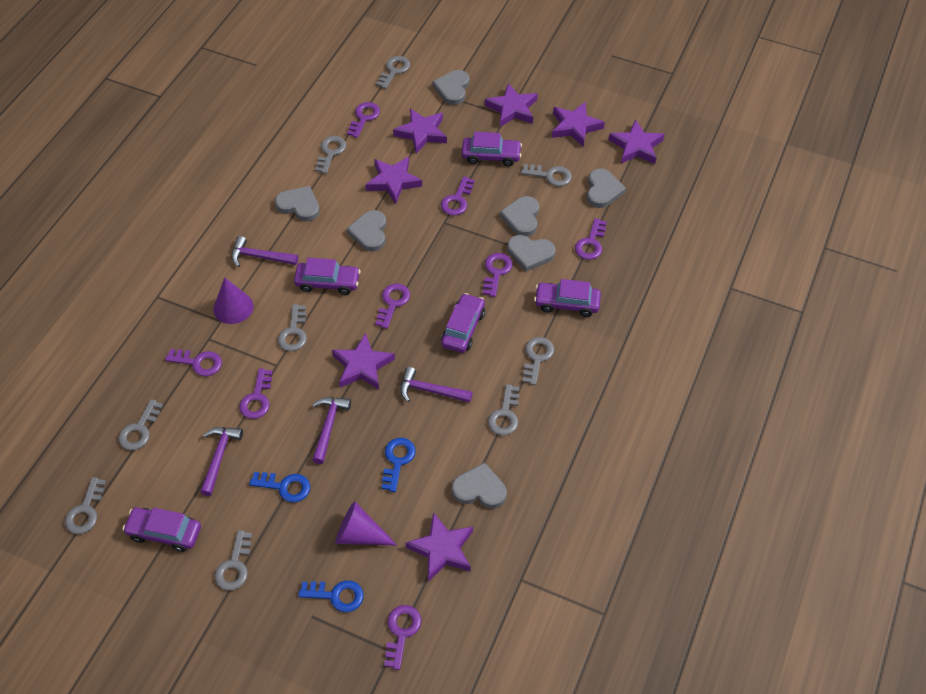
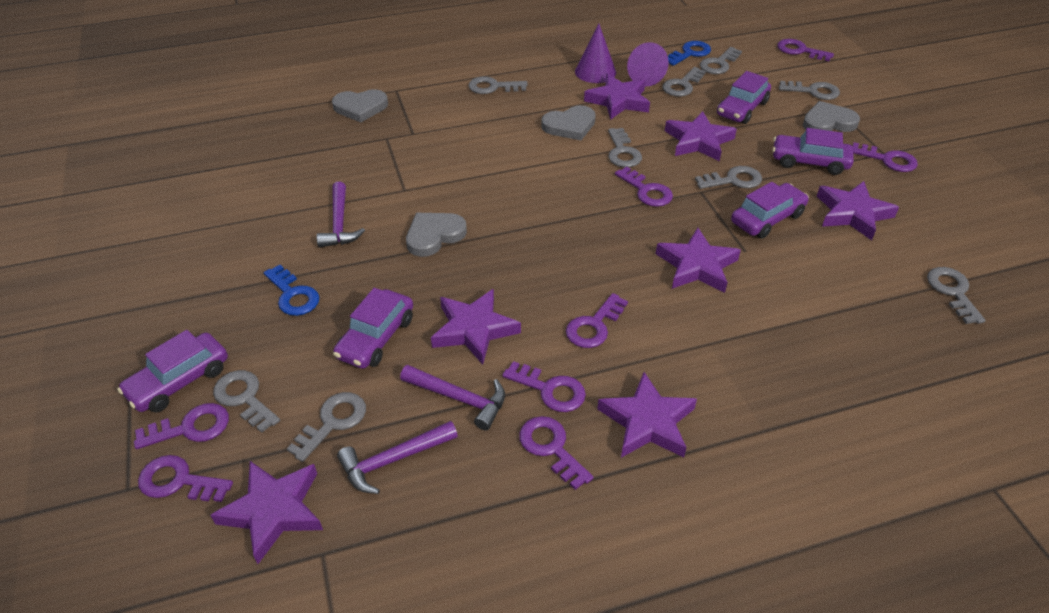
blue key: [249,472,310,502] [298,580,364,612] [382,438,416,492] = 3 -> [264,265,319,316] [668,41,711,66] = 2
grey heart: [275,186,320,221] [347,210,386,252] [433,70,469,105] [452,462,507,508] [500,196,539,237] [508,235,555,272] [587,169,626,208] = 7 -> [332,89,388,122] [406,213,467,257] [541,105,596,140] [803,101,860,132] = 4
purple hammer: [200,427,243,496] [231,236,298,267] [312,397,351,464] [400,367,473,403] = 4 -> [317,182,365,248] [337,421,458,494] [400,365,505,430] = 3

